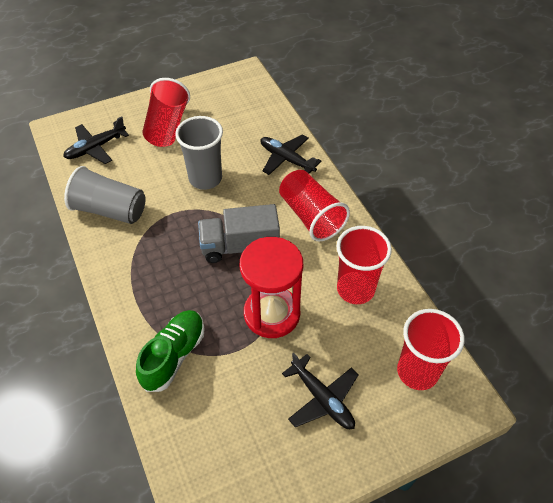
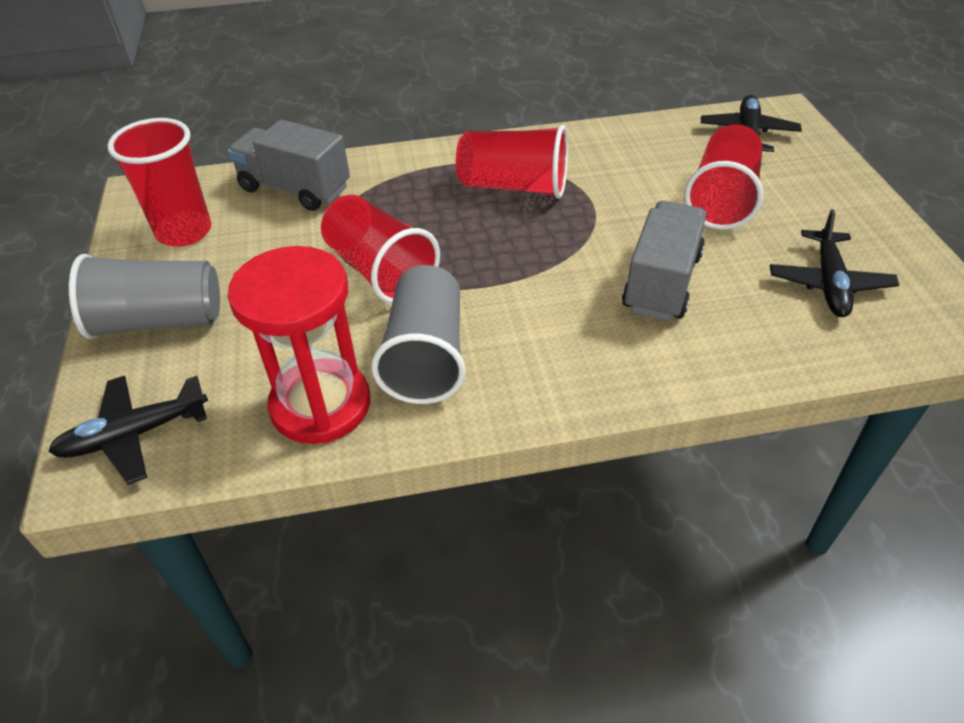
green shoe: [136,310,205,392] = 1 -> none = 0
grey truck: [198,204,280,263] = 1 -> [228,120,350,211] [622,201,707,320] = 2

